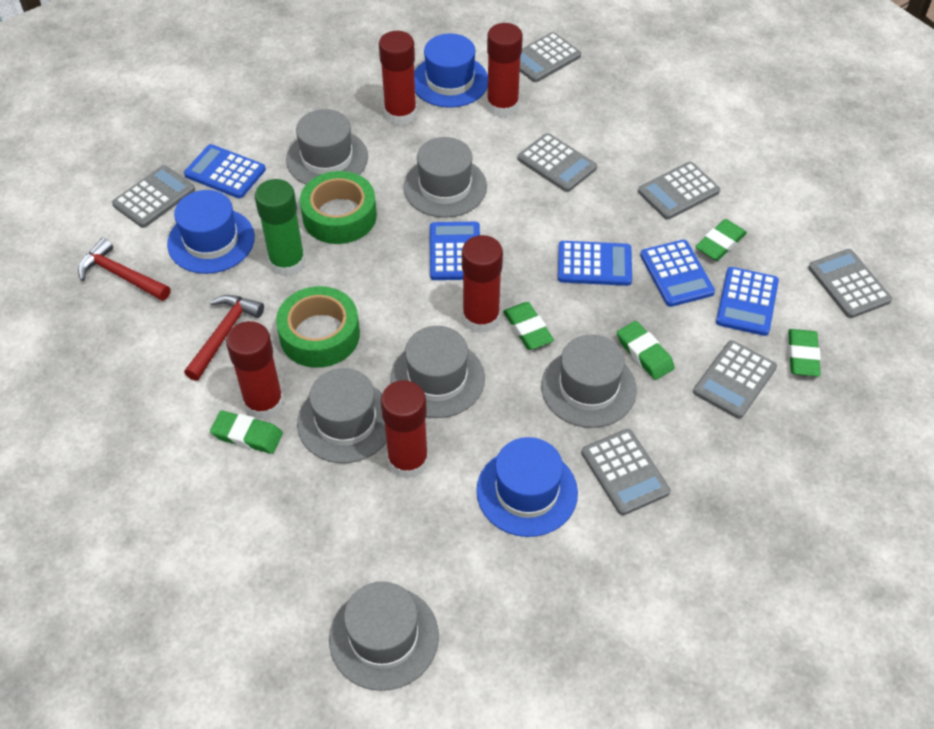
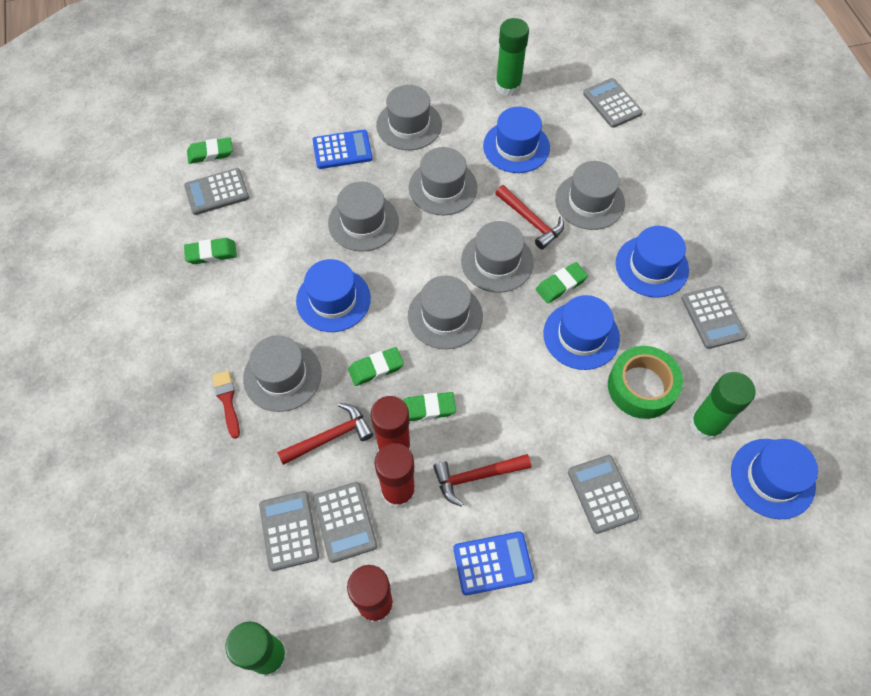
blue calculator: [184,144,266,198] [430,222,480,280] [558,241,632,286] [640,240,715,307] [716,267,779,336] = 5 -> [312,130,373,169] [453,531,534,595] = 2
blue hat: [167,190,255,274] [414,33,488,108] [476,437,578,537] = 3 -> [296,259,371,332] [483,106,550,173] [543,295,620,370] [616,226,689,297] [731,439,818,519] = 5
green glue stick: [255,179,306,276] = 1 -> [225,621,288,677] [495,18,529,96] [690,372,756,441] = 3
green tape: [276,286,360,368] [300,171,377,244] = 2 -> [608,346,683,419] = 1
grey calculator: [112,165,195,228] [518,133,597,192] [520,32,581,82] [581,429,670,515] [638,162,720,220] [693,340,777,419] [808,249,892,318] = 7 -> [184,168,249,215] [259,491,319,571] [313,482,377,563] [568,455,639,534] [583,78,643,128] [682,286,747,349] = 6
grey hat: [286,109,368,184] [297,368,387,463] [329,581,439,691] [390,326,485,418] [403,137,487,218] [541,335,637,428] = 6 -> [243,335,322,412] [328,182,399,251] [376,85,442,150] [408,275,483,349] [409,147,478,215] [461,221,534,293] [555,161,625,230] = 7
red brush: none = 0 -> [212,370,240,439] = 1
red glue stick: [226,321,284,420] [379,31,417,125] [381,380,429,479] [462,235,503,333] [487,23,523,117] = 5 -> [347,565,394,623] [371,396,411,451] [374,443,416,509] = 3
red hammer: [78,238,170,301] [184,295,264,381] = 2 -> [277,403,373,465] [433,454,531,507] [495,185,564,249] = 3

